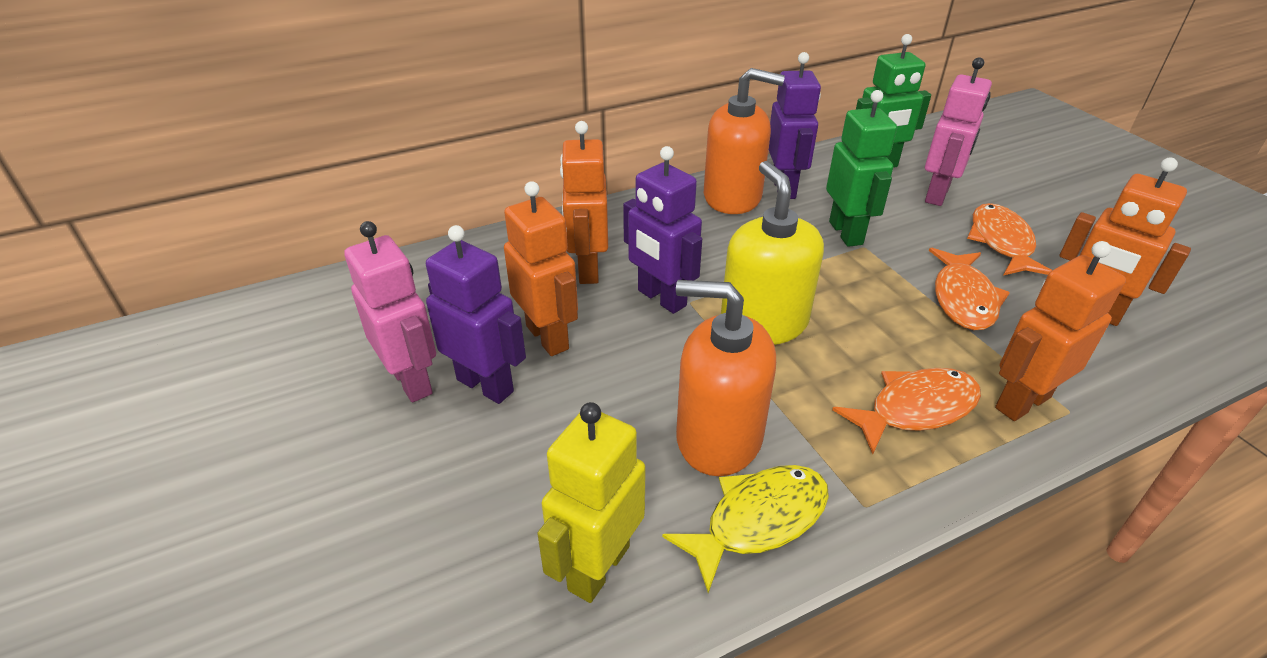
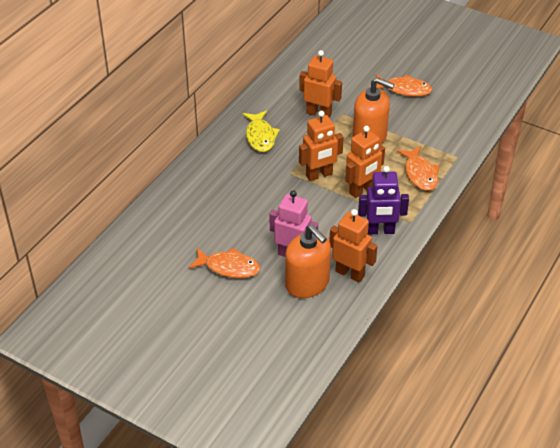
green robot: [826,90,897,247] [856,34,931,168] = 2 -> none = 0
pink robot: [344,221,436,402] [925,57,992,206] = 2 -> [270,190,318,257] = 1
purple robot: [426,225,526,404] [623,146,702,314] [769,52,821,199] = 3 -> [358,166,409,234] = 1
yellow robot: [537,402,646,603] = 1 -> none = 0
yellow soap dispenser: [721,161,824,345] = 1 -> none = 0

